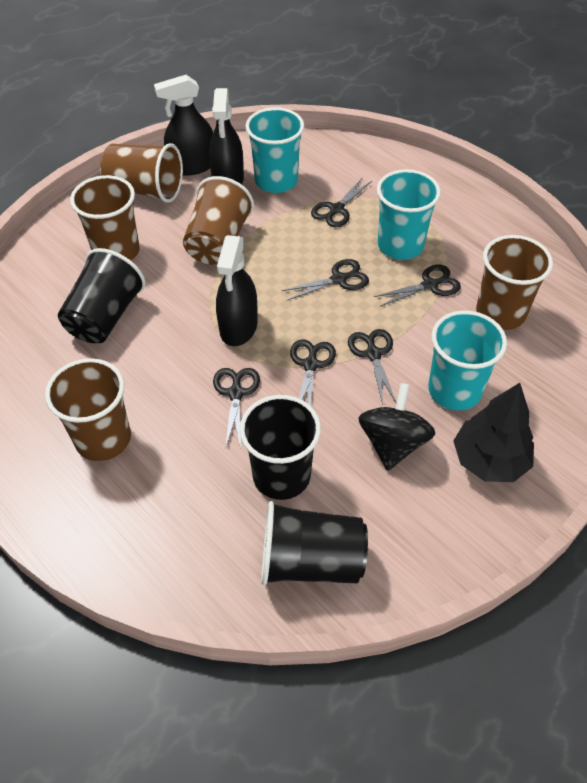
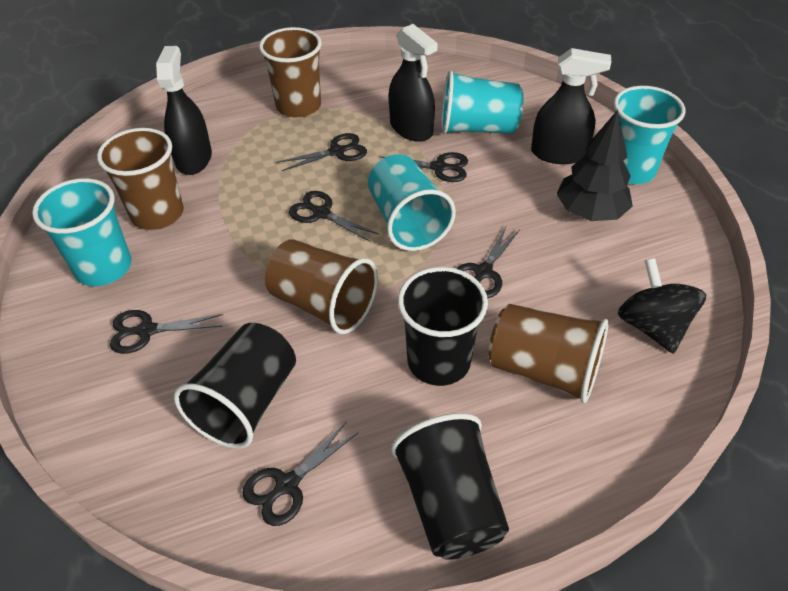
brown cup: [45,358,131,461] [70,175,140,260] [100,143,183,203] [183,176,254,265] [476,235,553,330] = 5 -> [97,128,184,230] [259,27,322,118] [265,239,378,334] [488,304,609,403] = 4
turquoise cup: [246,107,304,193] [377,169,441,260] [428,310,507,411] = 3 -> [32,178,131,286] [368,154,456,251] [441,70,524,134] [614,86,686,184] = 4

